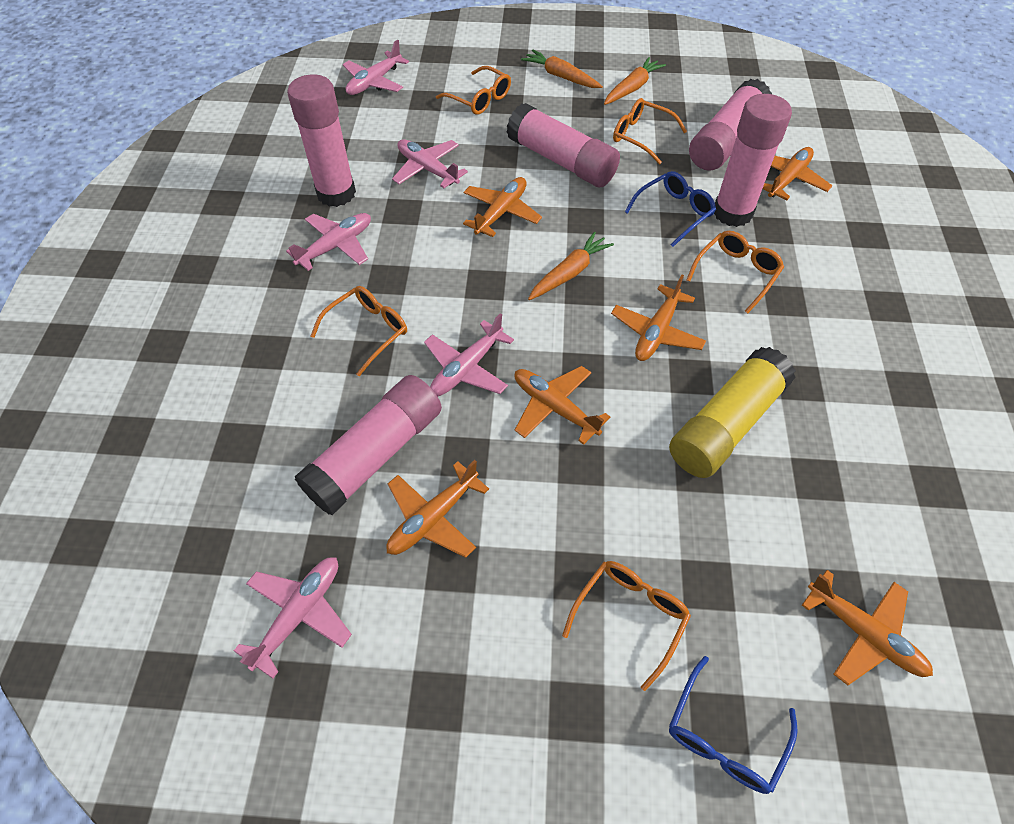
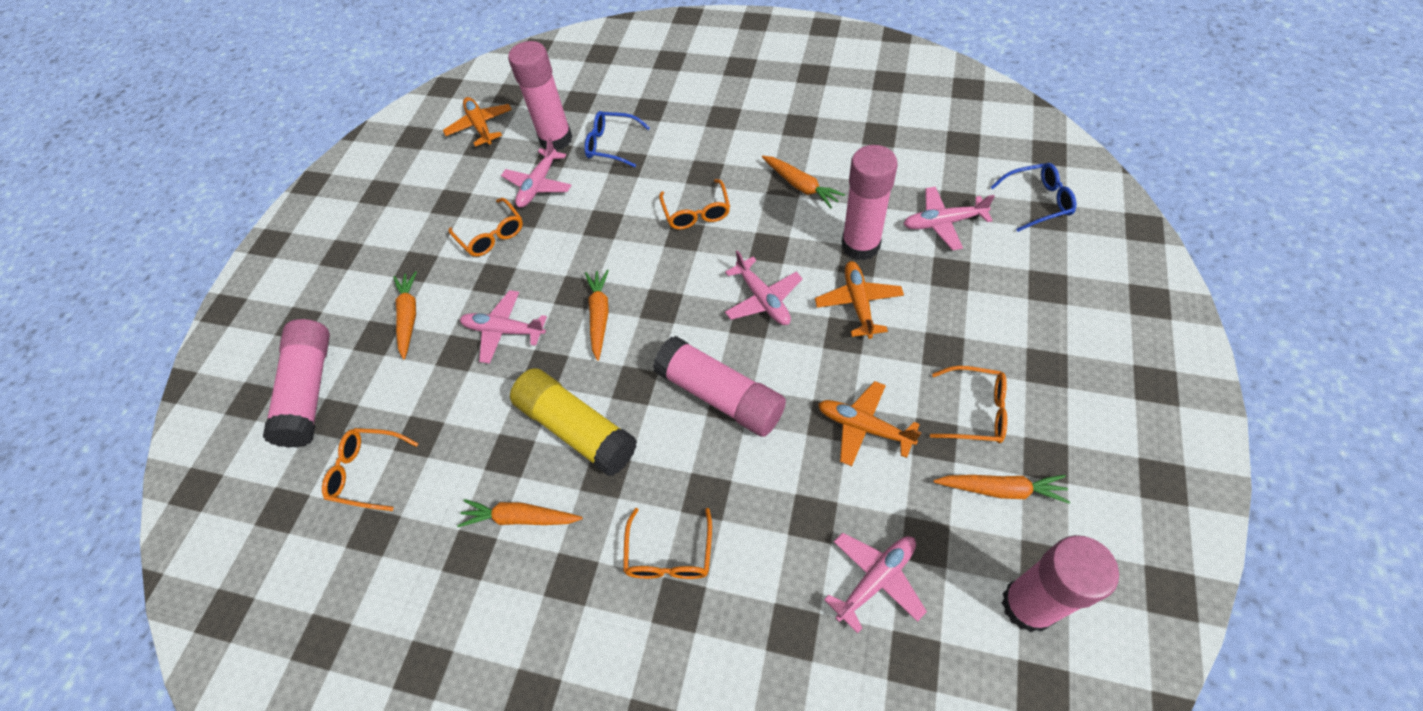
orange carrot: [521,50,603,88] [528,232,614,300] [604,57,666,105] = 3 -> [393,271,417,359] [457,499,583,527] [585,270,609,361] [762,156,845,208] [934,475,1070,504] = 5
orange plane: [386,460,489,558] [463,177,542,237] [515,366,610,445] [611,275,706,361] [763,147,832,200] [802,570,933,685] = 6 -> [443,97,512,147] [815,261,904,339] [818,381,922,466] = 3

